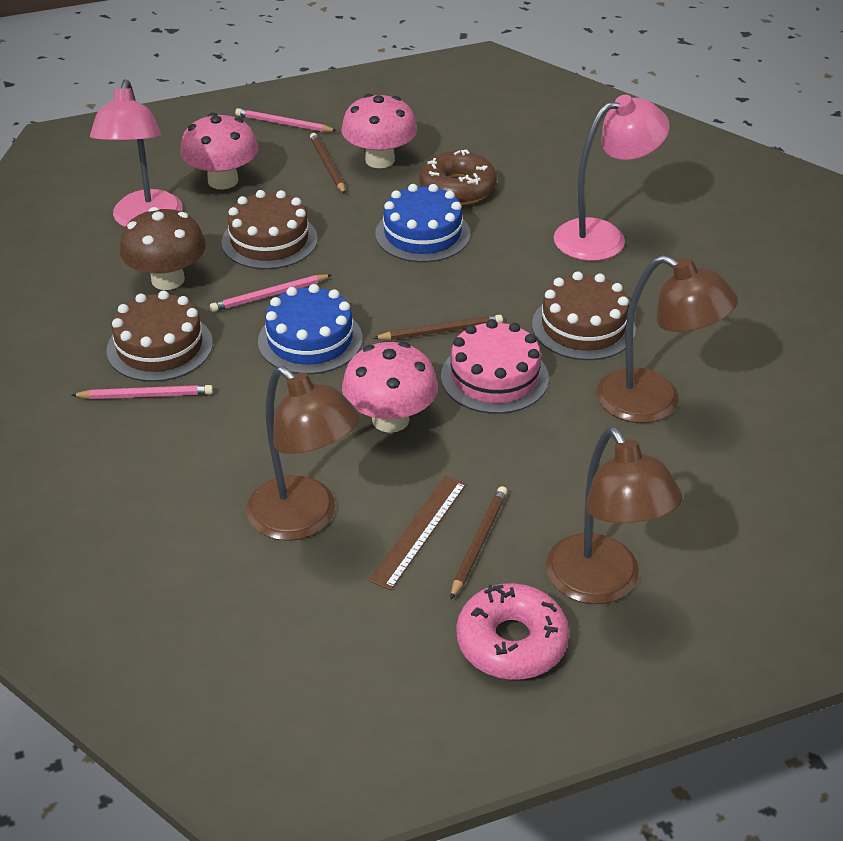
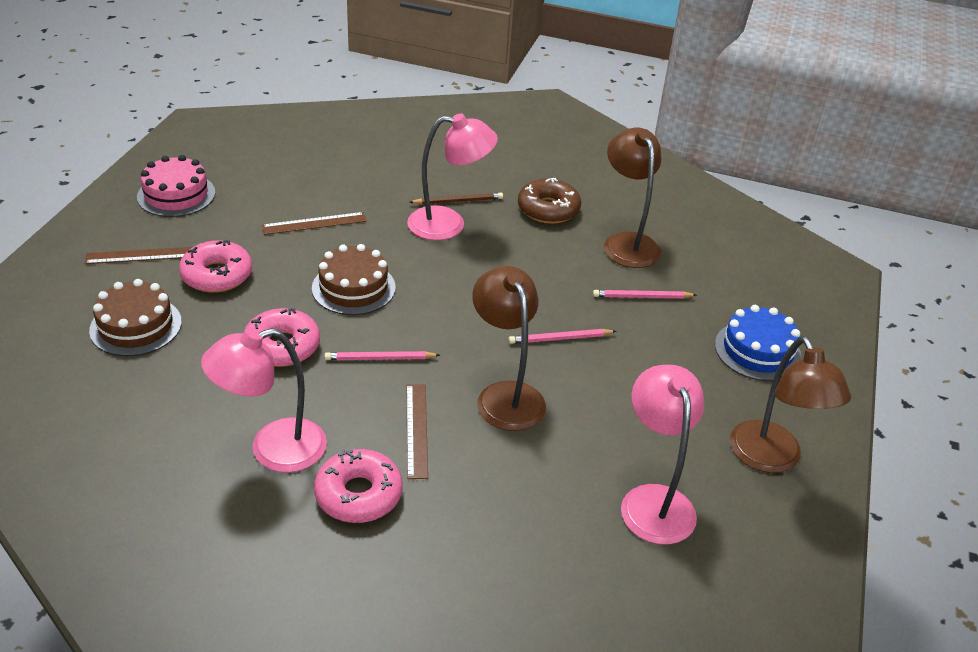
blue cake: [258,284,363,374] [375,184,470,262] = 2 -> [715,305,802,381] = 1
brown cake: [106,290,213,382] [221,190,318,269] [532,271,636,360] = 3 -> [89,279,182,356] [312,244,396,315] = 2
brown mushroom: [120,207,206,290] = 1 -> none = 0
brown pencil: [310,133,346,194] [373,315,503,340] [451,486,508,599] = 3 -> [409,193,503,205] = 1
brown ruler: [369,476,466,590] = 1 -> [84,247,193,264] [262,212,367,235] [406,385,428,479] = 3
pink donut: [456,583,569,680] = 1 -> [179,240,252,293] [243,308,320,367] [314,449,402,523] = 3
pink lamp: [90,79,183,227] [554,95,670,261] = 2 -> [201,328,327,472] [407,113,498,240] [621,365,705,545] = 3
pink mushroom: [180,113,258,189] [341,94,417,168] [342,342,438,433] = 3 -> none = 0

